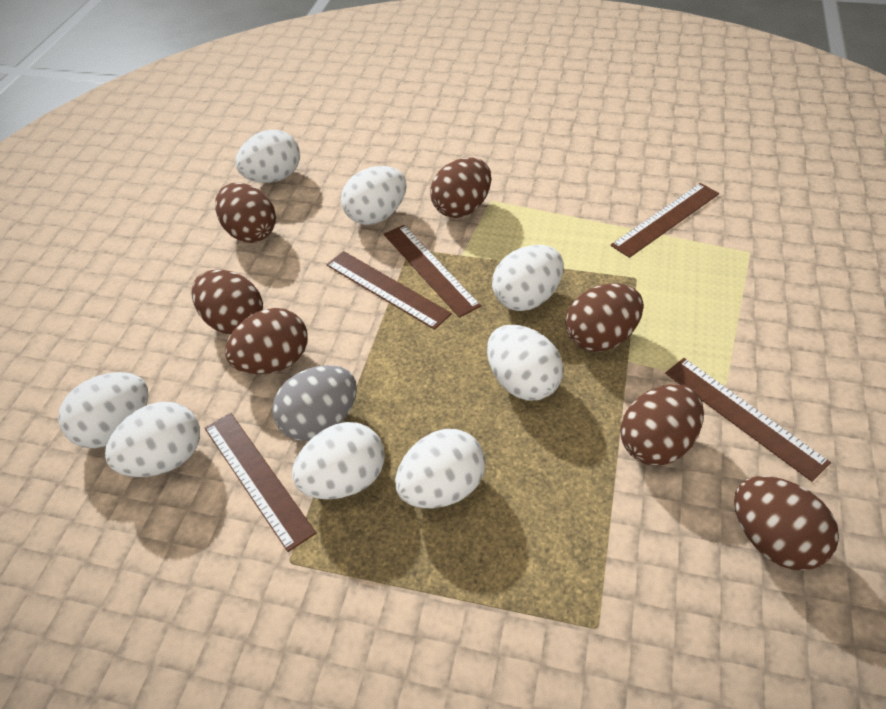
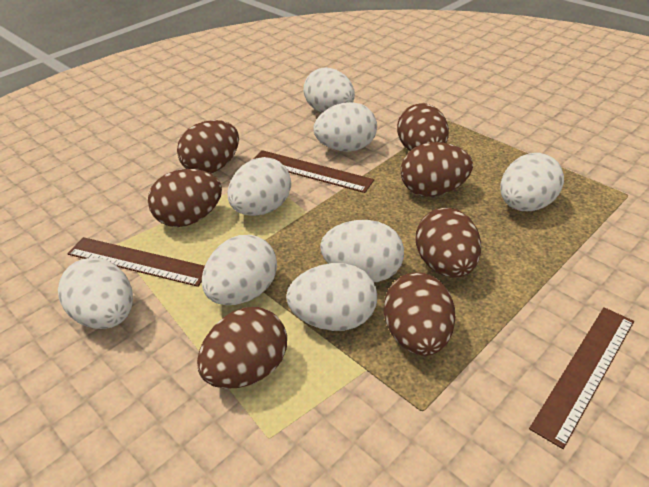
brown ruler: [205,413,316,552] [326,251,452,330] [384,225,481,318] [610,183,719,258] [665,358,831,482] = 5 -> [67,237,205,287] [254,150,374,193] [529,307,634,449] = 3
grey egg: [272,365,357,441] = 1 -> none = 0

